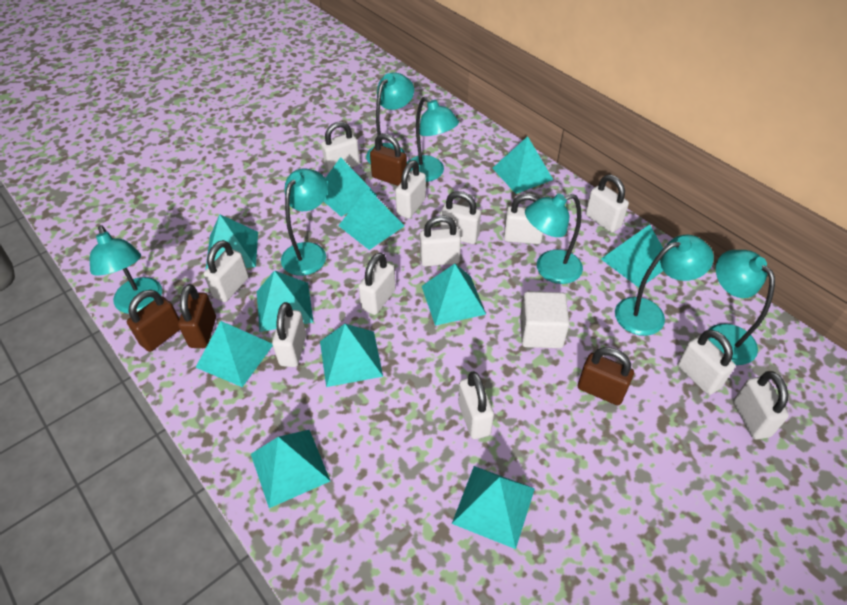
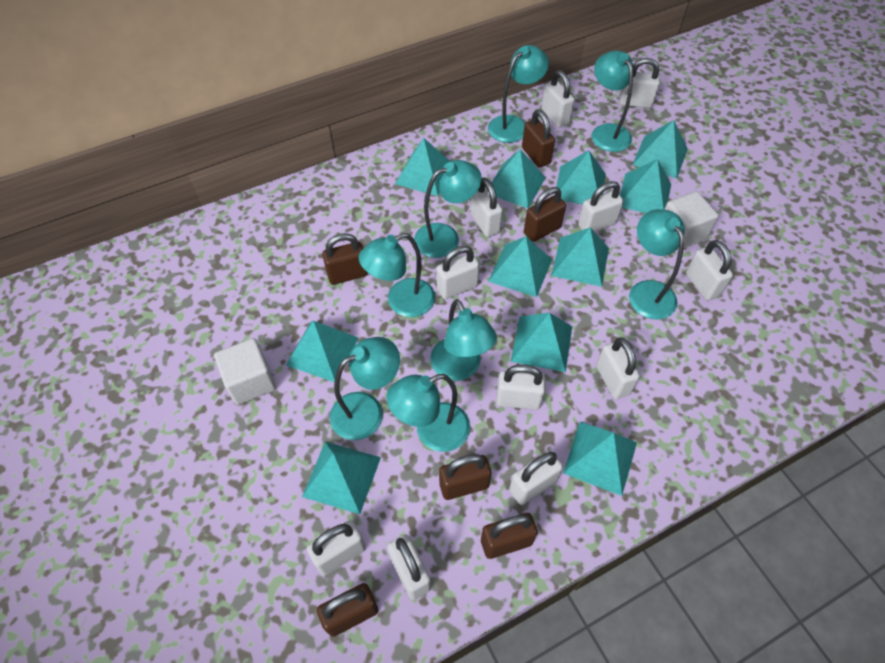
brown padlock: [127,290,180,352] [178,284,216,348] [370,133,407,186] [578,347,634,405] = 4 -> [317,583,378,637] [322,233,368,285] [439,454,491,500] [481,513,538,559] [522,109,555,168] [524,187,566,242] = 6
turquoise lamp: [90,225,162,314] [281,168,328,276] [366,72,414,164] [407,97,459,182] [525,194,583,284] [615,235,714,336] [708,250,775,365] = 7 -> [330,337,400,440] [359,233,435,317] [386,374,470,452] [414,160,482,258] [430,299,497,381] [488,45,549,143] [592,50,633,152] [629,209,685,320] = 8
white cube: [520,291,569,348] = 1 -> [214,338,276,405] [664,191,719,249] = 2
white padlock: [204,240,249,302] [272,302,306,367] [321,121,360,172] [358,252,396,315] [395,160,426,219] [420,215,461,267] [440,191,481,244] [458,371,494,439] [504,193,543,244] [585,175,629,233] [677,330,735,395] [733,371,789,440] = 12 -> [307,520,366,576] [387,535,431,600] [436,246,480,299] [470,178,503,237] [496,365,546,410] [509,451,563,505] [541,70,574,127] [578,181,624,232] [596,338,640,399] [620,58,660,108] [686,240,733,301] = 11

